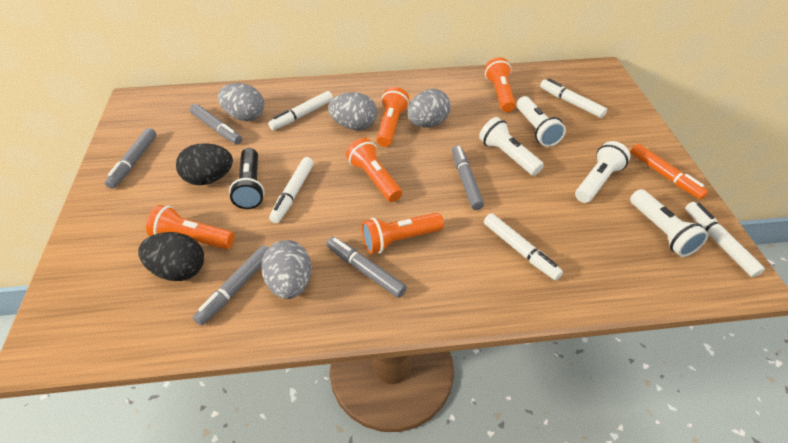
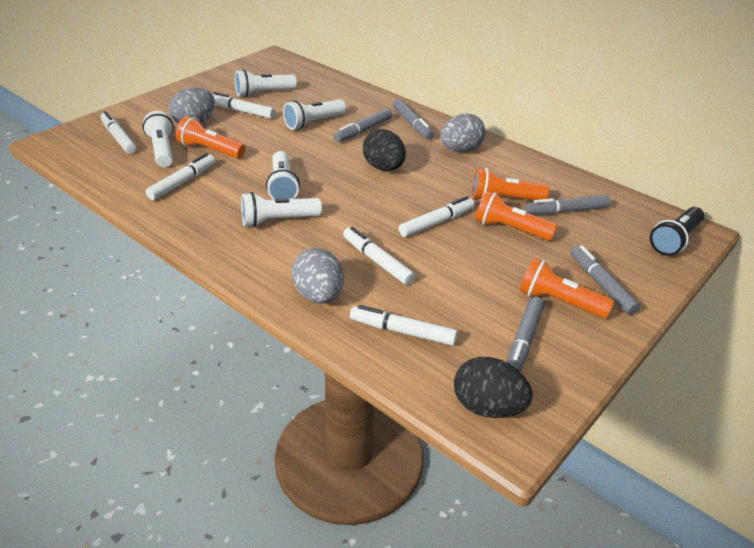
grey egg: [218,83,264,121] [261,240,312,299] [328,92,377,130] [408,89,451,128] = 4 -> [169,88,215,124] [292,248,344,303] [441,114,485,152] = 3
orange flashlight: [146,205,234,249] [346,138,402,202] [362,213,444,254] [376,87,409,147] [485,57,516,112] = 5 -> [176,116,245,159] [472,168,549,201] [475,191,558,241] [520,258,614,318] = 4
orange marker: [630,144,708,199] = 1 -> none = 0
white flashlight: [479,117,544,176] [517,96,566,147] [575,141,631,203] [630,189,709,257] = 4 -> [143,111,174,167] [235,69,297,97] [241,192,322,227] [266,151,300,200] [283,99,346,130] = 5
white marker: [268,91,333,130] [269,157,314,223] [484,213,563,281] [540,78,607,118] [685,202,765,277] = 5 -> [100,111,136,154] [146,153,215,200] [212,92,275,119] [343,227,415,285] [350,305,458,346] [399,196,475,237] = 6

